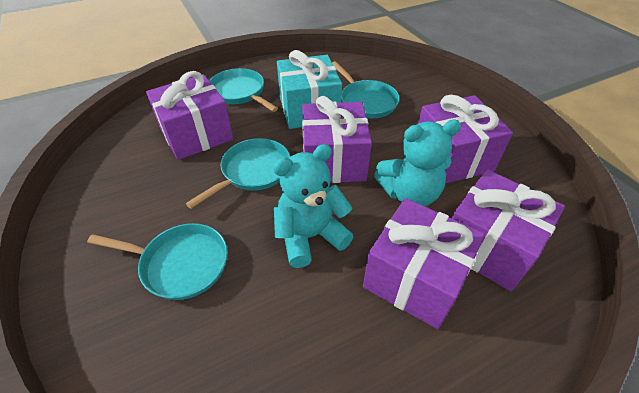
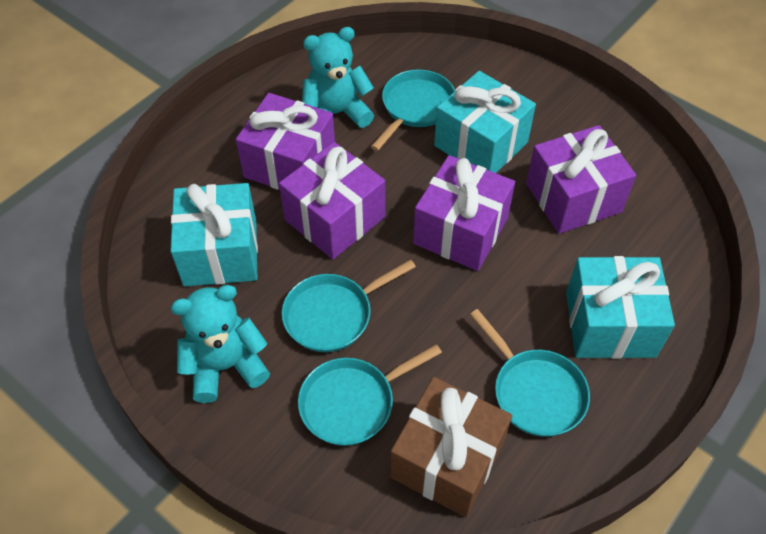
brown gift: none = 0 -> [390,377,512,517] = 1
purple gift: [146,71,233,160] [302,96,372,183] [363,198,485,329] [418,95,513,184] [452,169,565,291] = 5 -> [236,93,335,190] [279,142,385,259] [413,155,515,271] [526,125,636,234] = 4
turquoise gift: [277,50,342,129] = 1 -> [171,183,258,286] [434,71,536,173] [566,256,675,359] = 3

